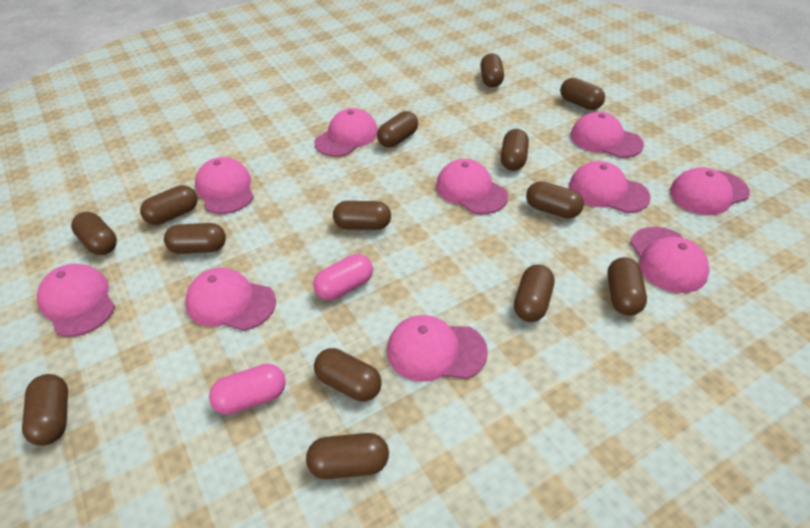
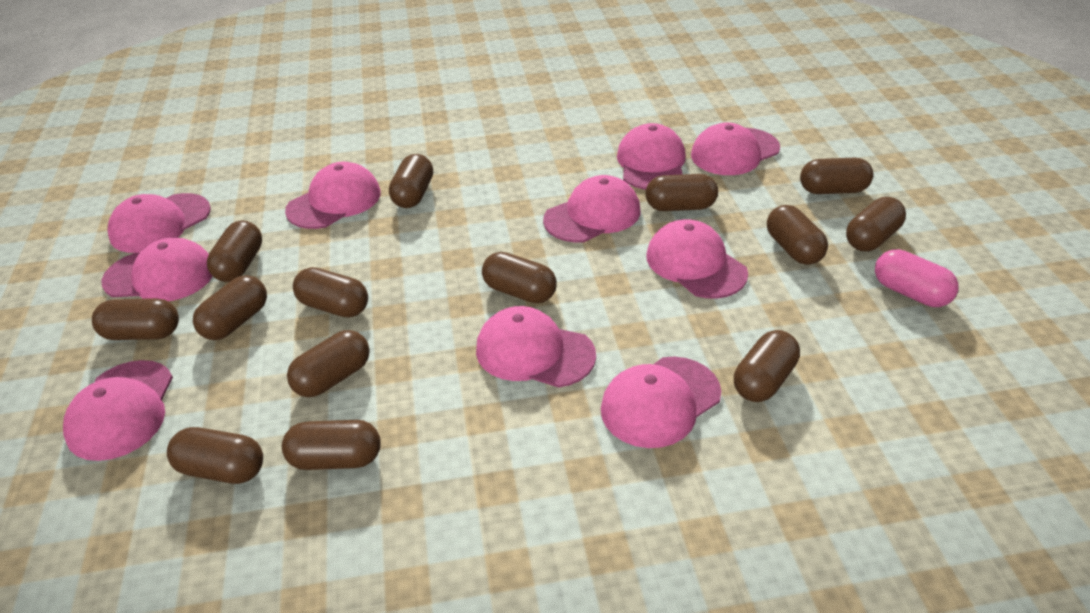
pink capsule: [209,364,286,415] [313,254,373,300] = 2 -> [875,249,959,307] = 1

